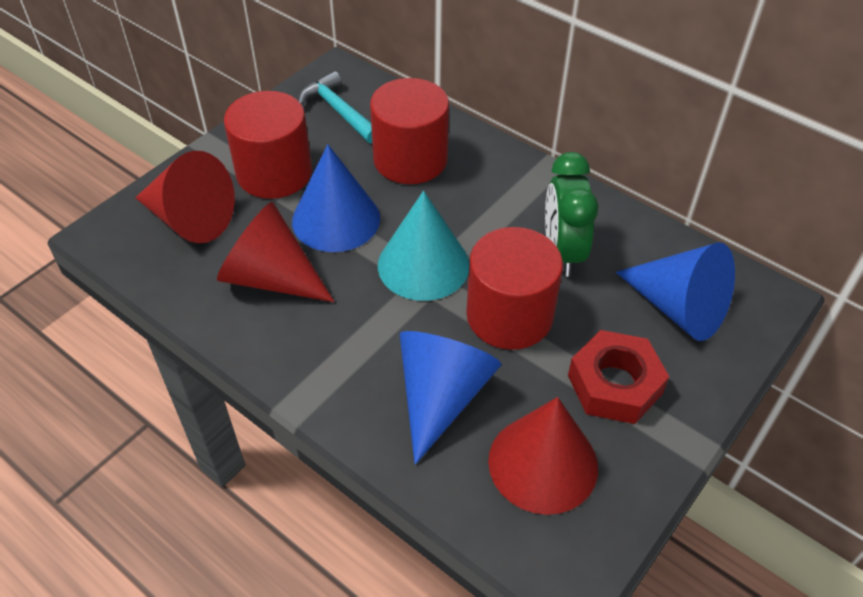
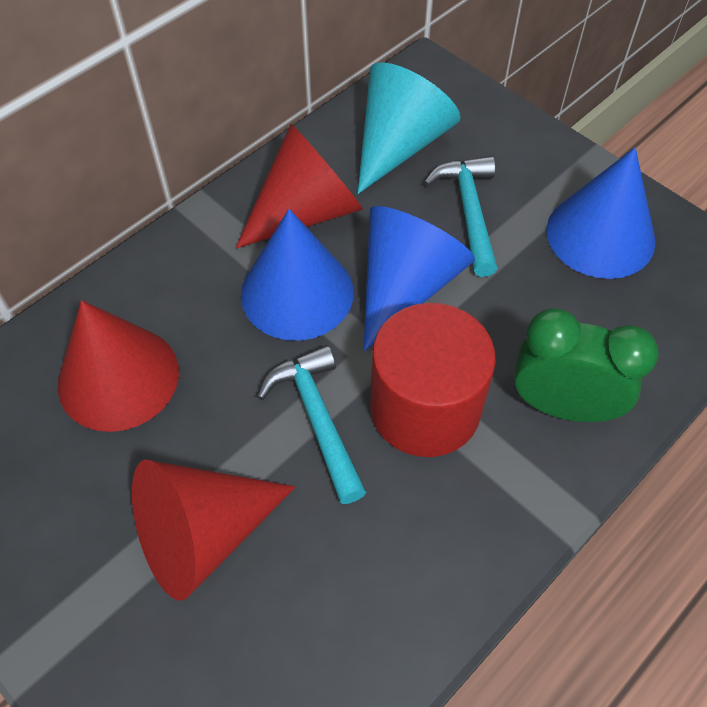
red cylinder: [224,91,312,199] [370,78,449,184] [466,227,563,350] = 3 -> [370,303,496,457] = 1
red nut: [568,330,669,424] = 1 -> none = 0
turquoise hammer: [298,71,372,144] = 1 -> [257,345,366,504] [424,156,498,277] = 2

